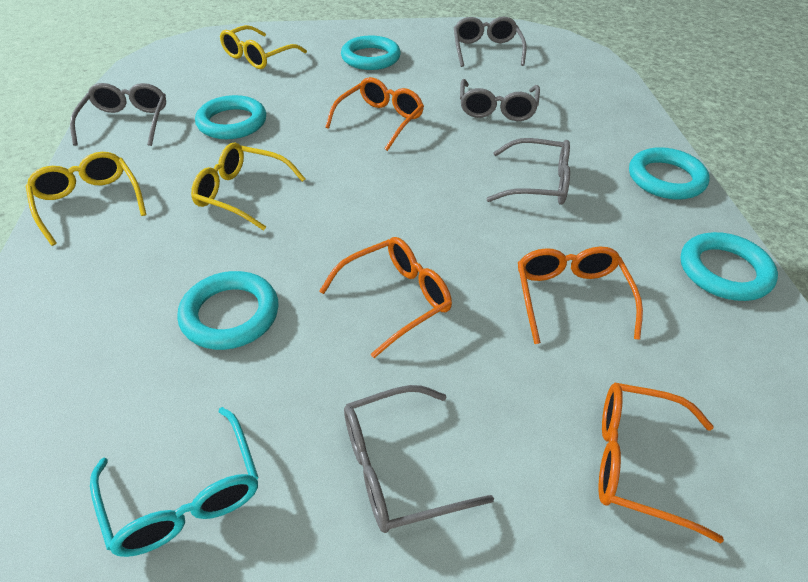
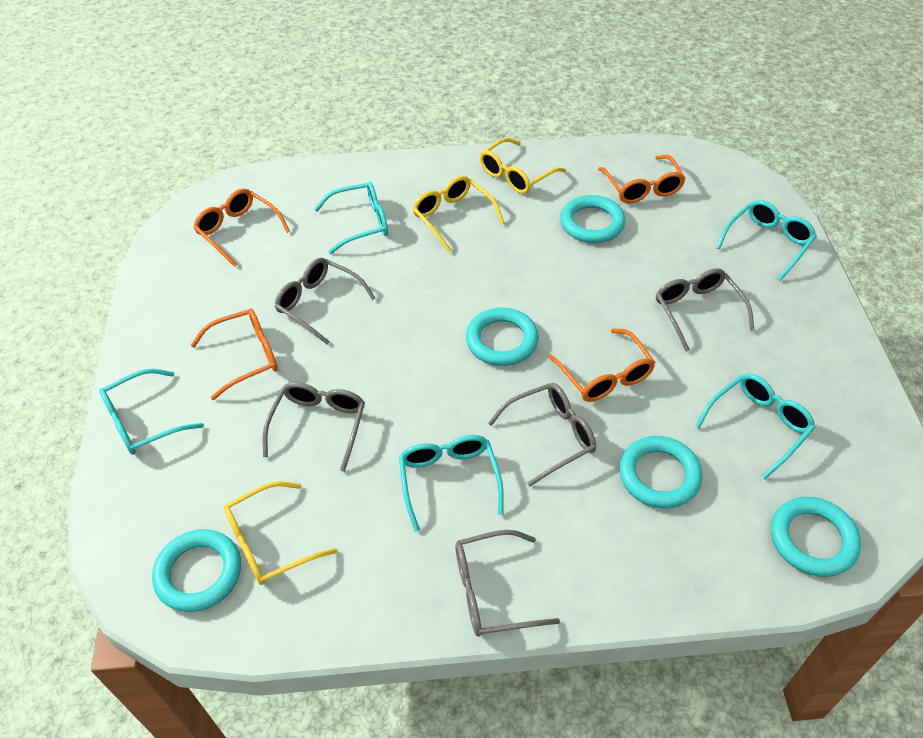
turquoise glasses: [90,407,259,557] = 1 -> [99,368,204,455] [314,181,388,254] [399,435,504,532] [695,374,816,479] [716,200,817,281] = 5

